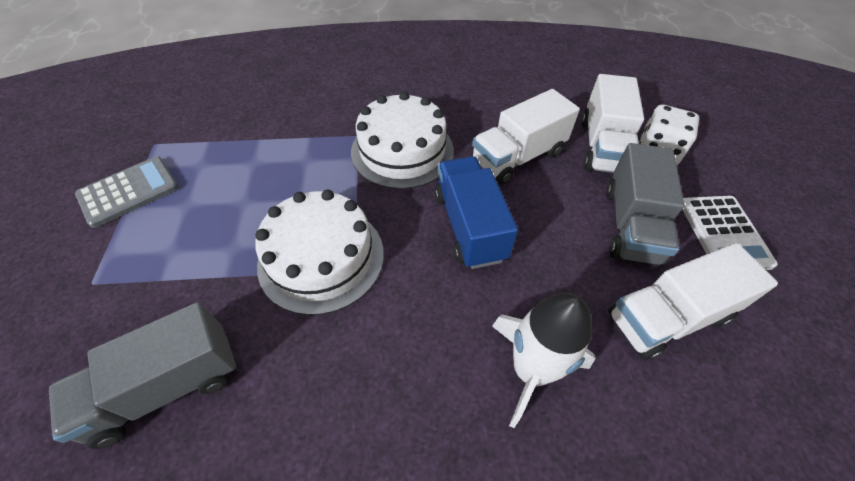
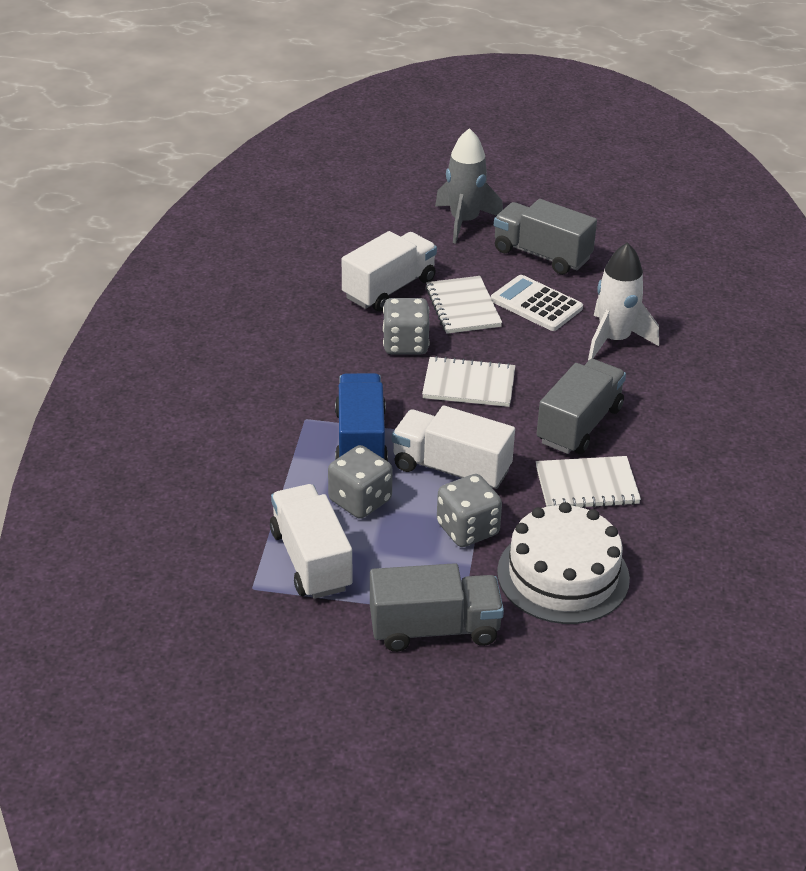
grey calculator: [75,156,179,228] = 1 -> none = 0
grey dice: none = 0 -> [328,445,393,519] [383,298,430,355] [437,474,502,547] = 3
grey rocket: none = 0 -> [435,128,503,243] = 1
grey truck: [49,302,236,449] [606,143,684,266] = 2 -> [370,563,504,652] [494,199,597,275] [537,359,626,454] = 3
white cake: [255,190,384,315] [351,92,454,189] = 2 -> [497,502,630,624] = 1
white dice: [639,105,699,165] = 1 -> none = 0
white notebook: none = 0 -> [422,356,515,407] [425,276,502,334] [536,456,641,508] = 3

